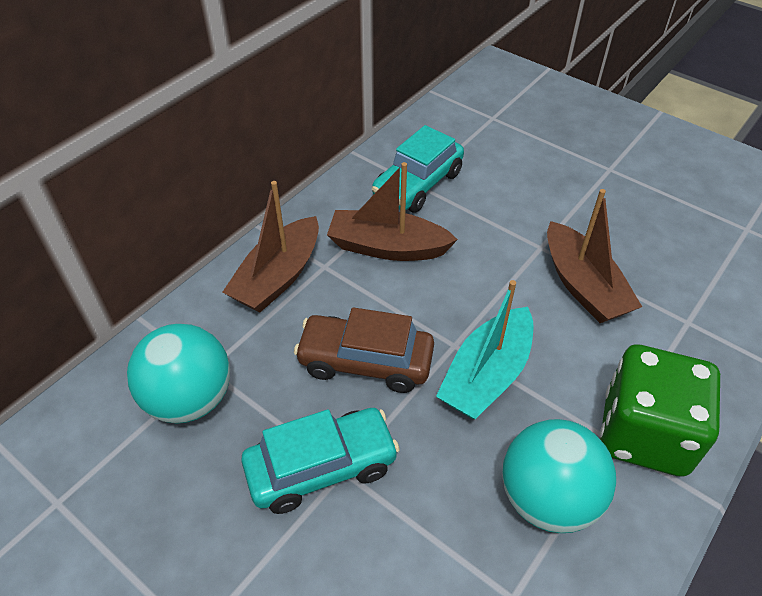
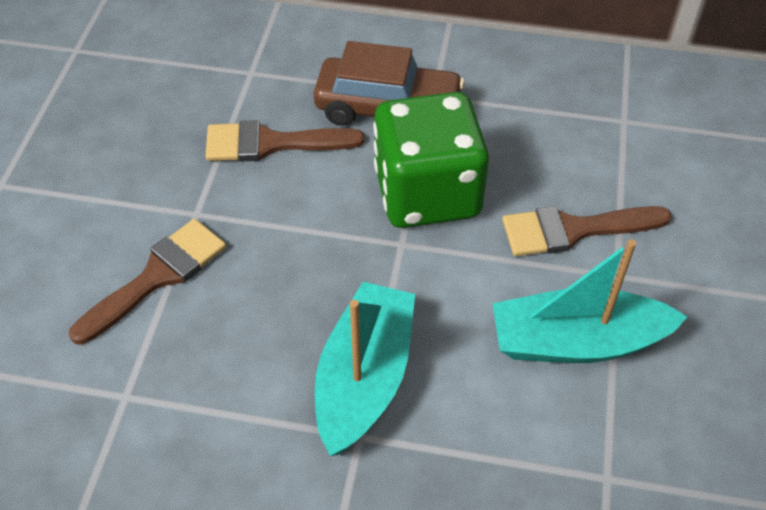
brown boat: [223,181,319,312] [327,162,458,261] [547,189,642,323] = 3 -> none = 0
brown brush: none = 0 -> [69,219,226,345] [205,120,365,161] [502,206,672,256] = 3
turquoise ball: [127,324,230,424] [502,419,616,533] = 2 -> none = 0
turquoise boat: [436,280,534,419] = 1 -> [315,282,415,456] [492,239,687,363] = 2
turquoise car: [241,408,400,514] [372,125,464,212] = 2 -> none = 0

